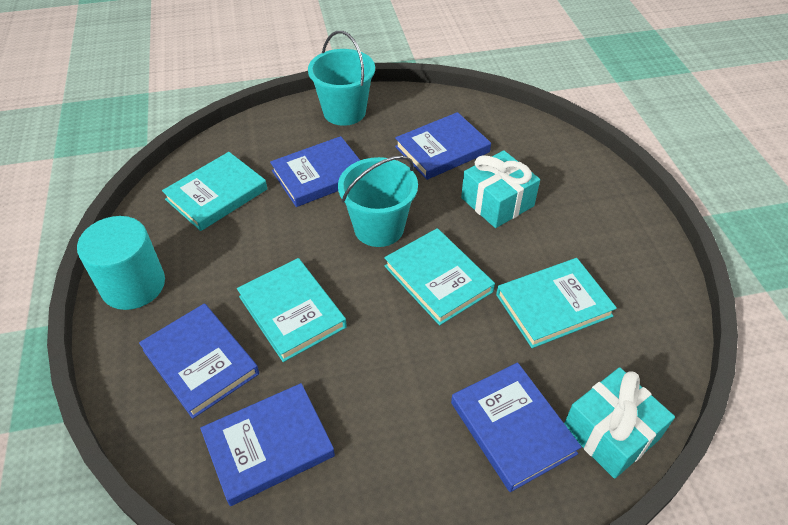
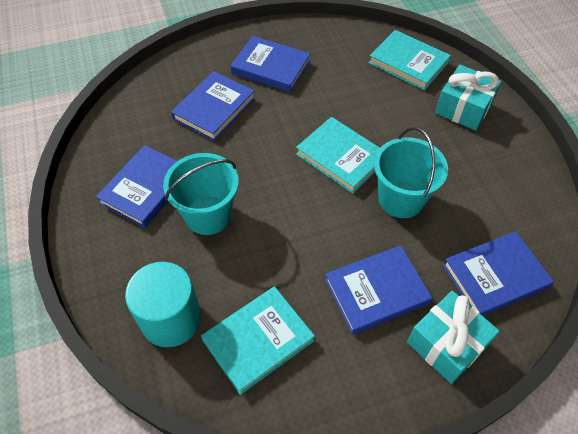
turquoise book: [162,152,267,231] [237,258,347,362] [384,228,495,325] [496,258,617,348] = 4 -> [201,286,315,395] [296,117,380,194] [369,30,451,91] = 3

